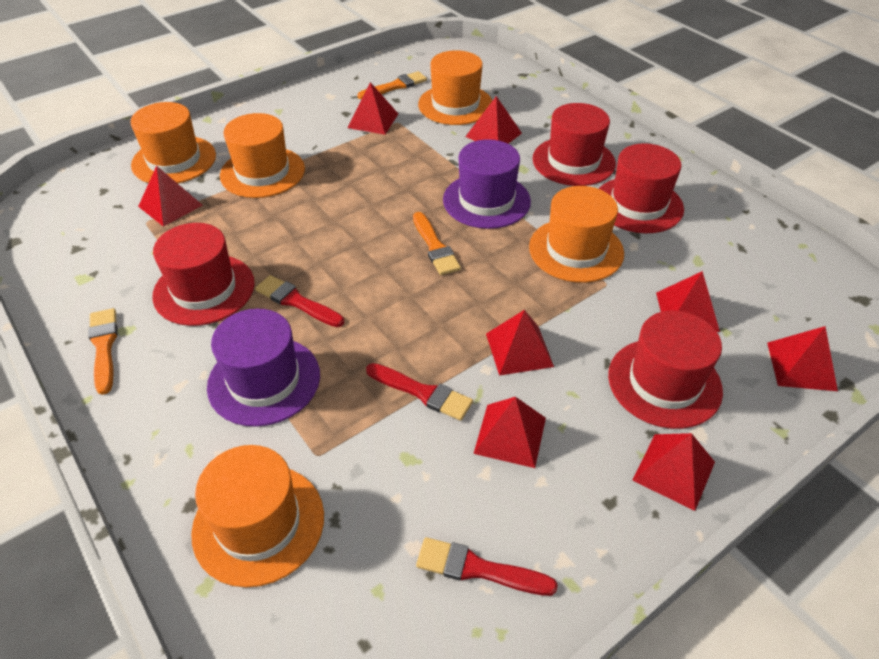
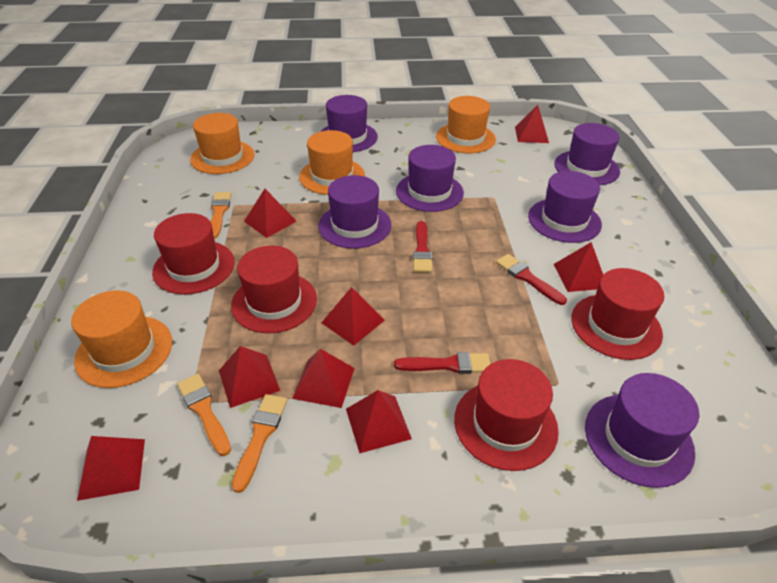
orange hat: [130,102,216,183] [191,445,324,587] [220,113,305,198] [418,50,492,125] [529,186,624,283] = 5 -> [71,290,172,388] [190,113,255,174] [299,130,365,195] [436,96,496,153] = 4
purple hat: [207,308,320,427] [443,139,531,229] = 2 -> [318,175,391,249] [320,95,378,152] [396,145,464,212] [528,171,602,243] [554,123,620,185] [585,373,699,488] = 6

